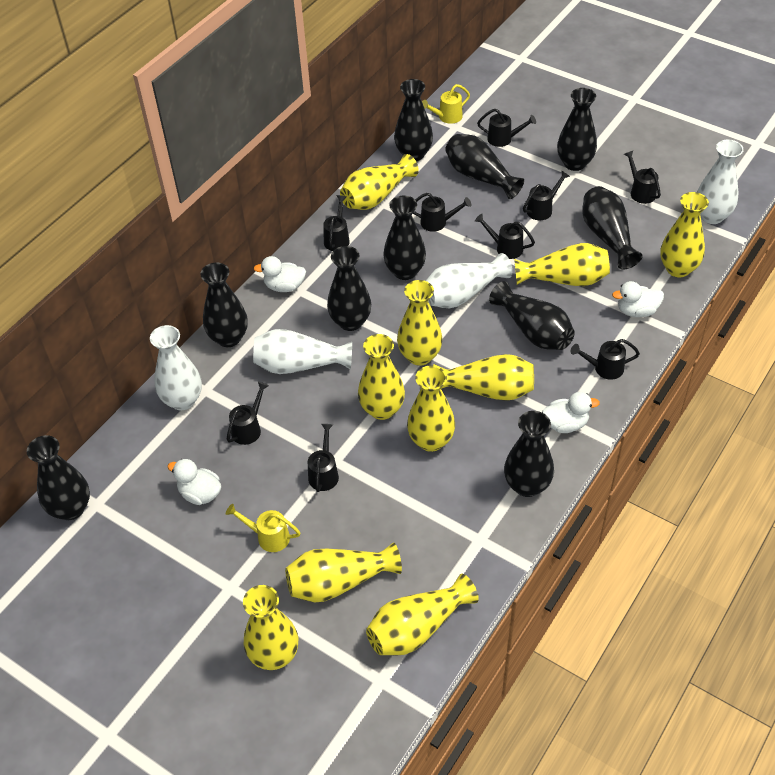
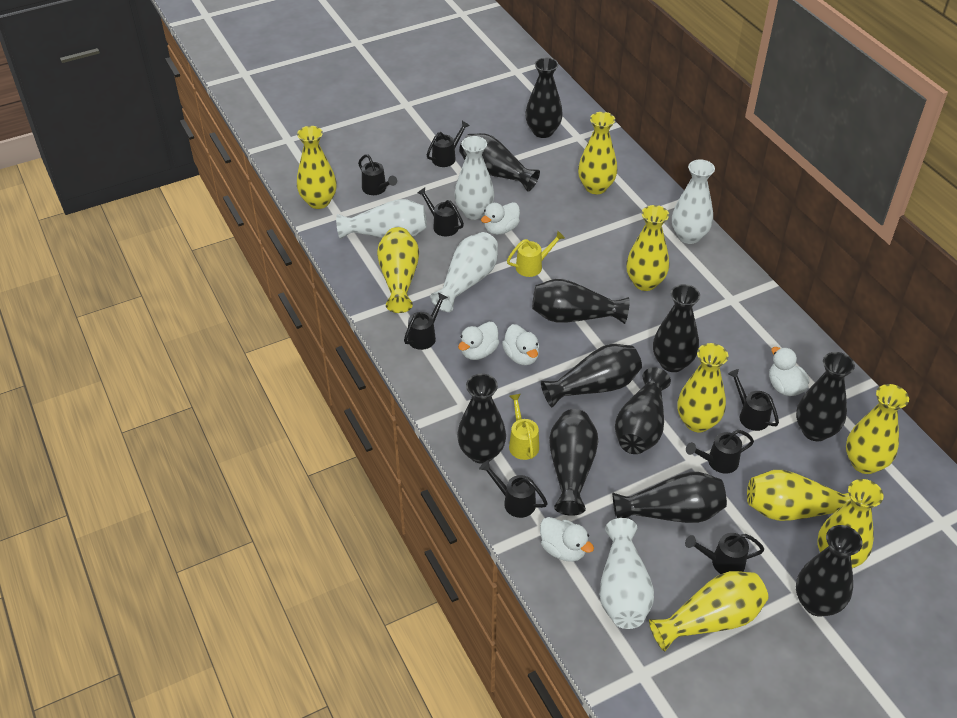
black vase: [27,435,90,520] [200,263,248,347] [327,246,371,331] [383,195,426,280] [394,79,433,161] [445,134,524,199] [489,281,575,350] [504,411,554,497] [557,88,597,171] [582,186,642,270] = 10 -> [457,374,506,464] [459,133,540,192] [525,57,563,138] [532,279,630,324] [541,344,642,407] [549,409,598,516] [612,472,727,523] [615,367,671,454] [653,284,700,372] [796,352,855,441] [796,525,863,617] = 11
black watering can: [227,382,269,445] [308,424,339,492] [323,195,350,251] [413,193,471,232] [475,214,535,259] [477,109,536,147] [523,171,570,220] [571,339,640,380] [624,151,661,204] = 9 -> [358,154,397,195] [404,293,448,350] [417,188,464,236] [427,121,470,167] [479,460,548,518] [685,533,764,574] [686,430,754,474] [728,369,779,431] = 8
white duck: [167,459,221,505] [254,256,306,292] [542,392,600,433] [612,281,664,317] = 4 -> [458,322,499,360] [481,202,520,235] [502,324,539,365] [540,517,594,562] [769,347,809,396] = 5
white vase: [150,325,202,410] [253,329,352,374] [426,253,513,308] [697,140,744,224] = 4 -> [336,199,427,239] [430,232,498,312] [454,136,495,220] [599,518,654,629] [672,159,715,244] = 5
yellow vase: [243,585,298,670] [285,542,402,602] [340,154,419,210] [358,334,405,420] [366,574,479,656] [397,280,442,366] [407,366,455,452] [433,354,534,401] [514,243,610,286] [660,192,709,277] = 10 -> [297,126,337,209] [377,227,419,313] [578,112,617,194] [626,205,669,291] [649,571,769,651] [677,343,728,433] [747,470,851,521] [817,479,884,568] [846,384,909,474] = 9

